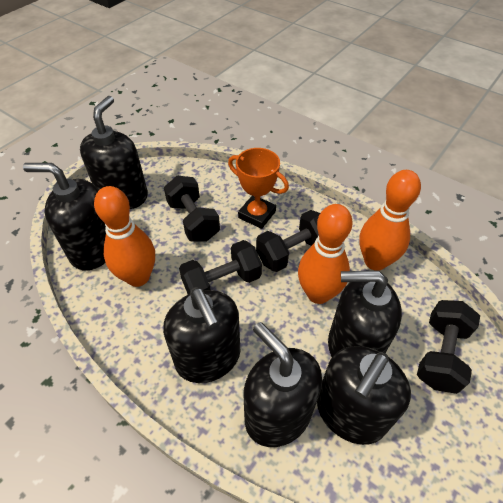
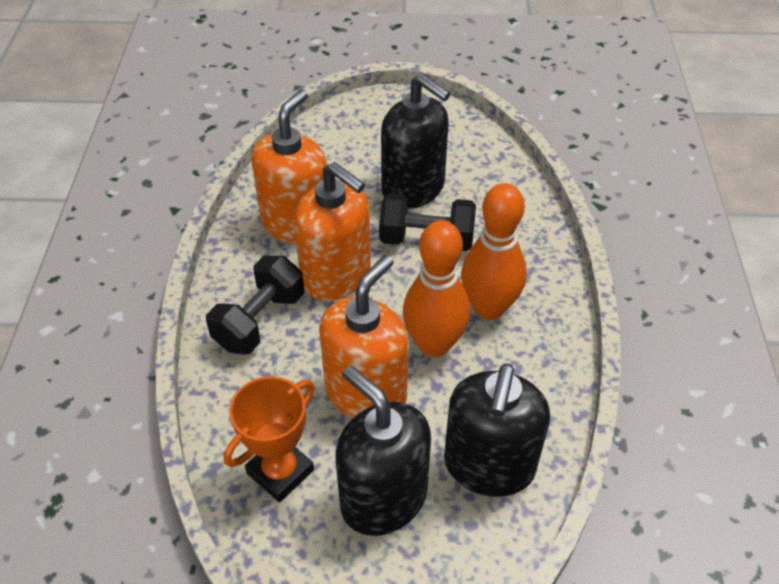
black dumbbell: [164,176,220,242] [179,240,262,294] [256,210,320,272] [417,300,480,394] = 4 -> [206,256,304,354] [379,193,476,251] = 2
black soap dispenser: [23,163,106,271] [80,96,148,209] [163,287,240,383] [244,322,322,447] [317,346,411,445] [328,271,402,357] = 6 -> [335,366,431,536] [381,73,450,209] [444,364,550,497] = 3
orange bowling pin: [94,186,155,287] [298,204,353,304] [359,170,421,271] = 3 -> [403,220,470,357] [461,183,527,320] = 2
orange soap dispenser: none = 0 -> [251,89,327,244] [294,162,371,301] [319,255,409,418] = 3

